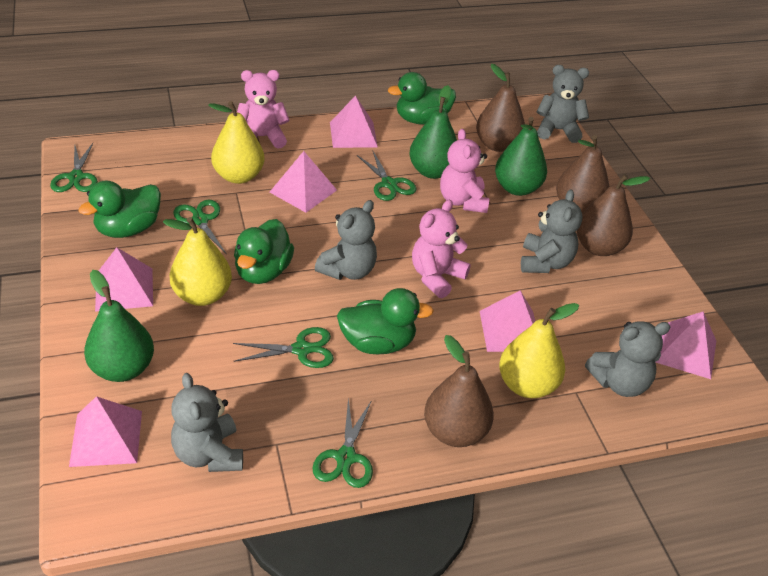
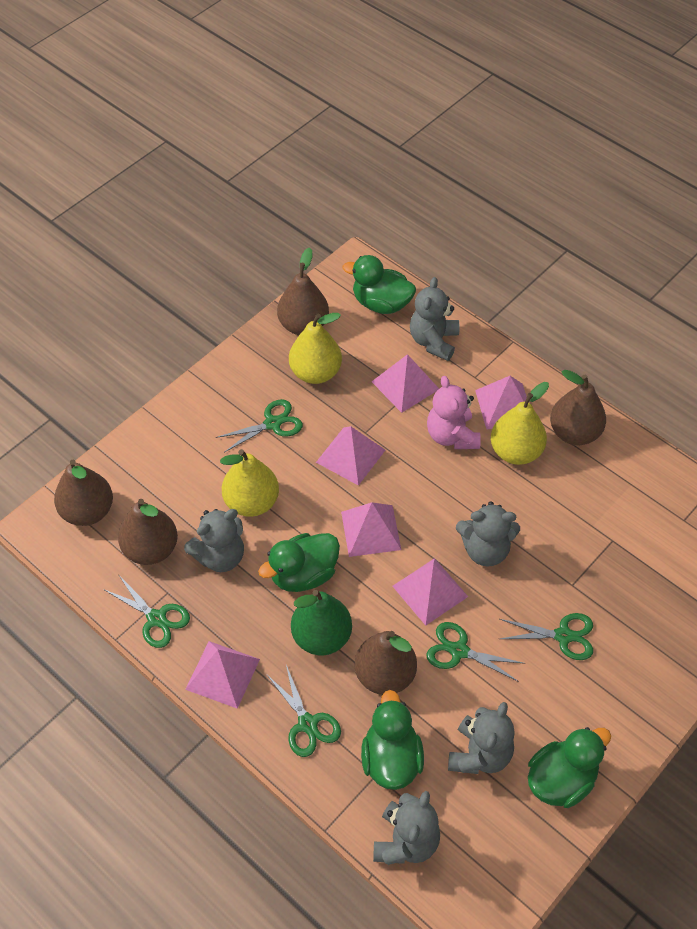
brown pear: [424,335,494,447] [476,64,525,152] [556,135,609,213] [577,174,650,256] = 4 -> [54,460,113,526] [118,499,178,565] [277,247,329,335] [355,631,417,695] [550,370,606,445] = 5
green pear: [84,270,154,382] [409,85,457,179] [495,117,547,196] = 3 -> [291,590,352,655] = 1
pink teddy bear: [237,70,290,149] [412,200,471,298] [440,129,489,213] = 3 -> [427,376,481,449] = 1

